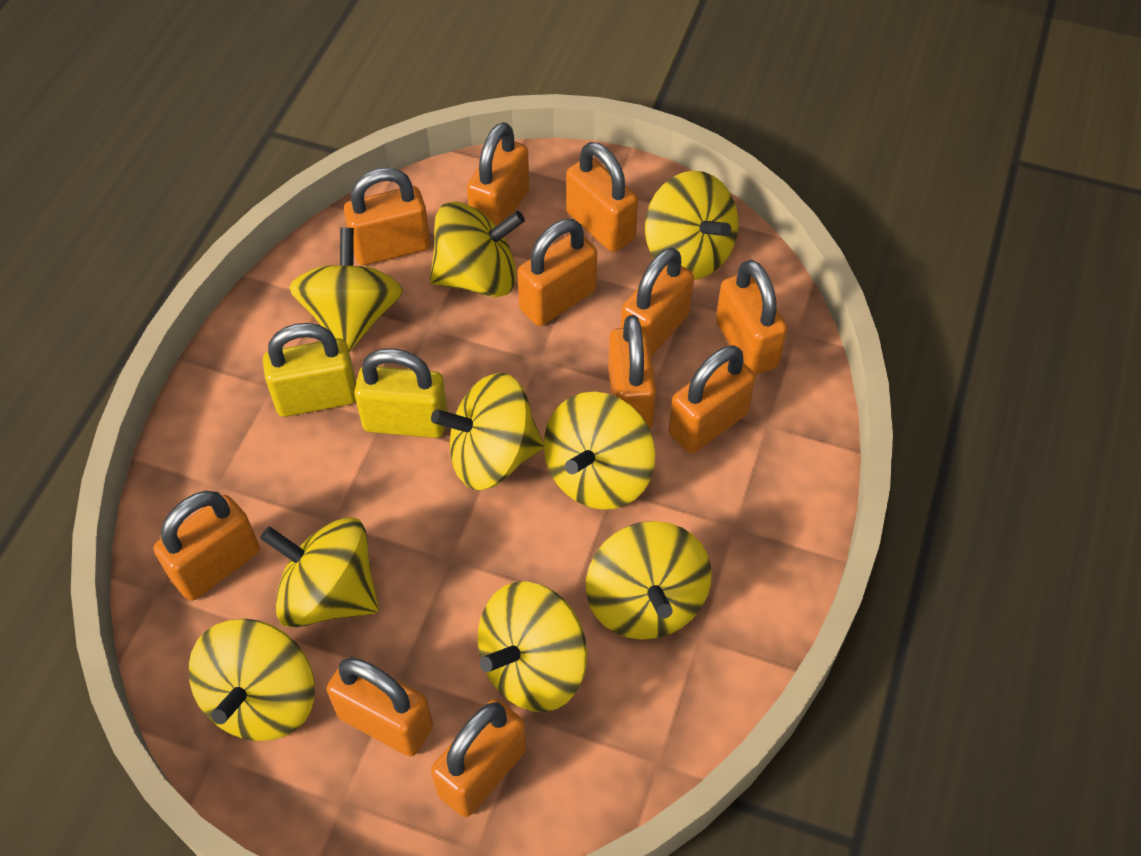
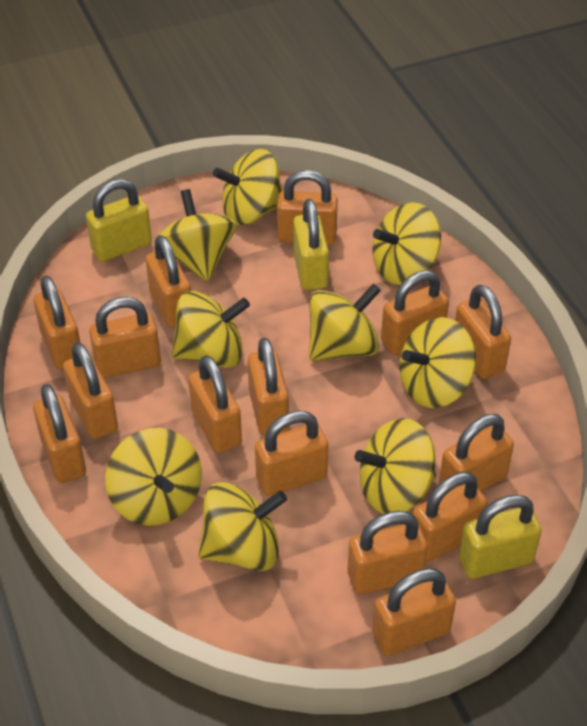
orange padlock: [153,491,260,601] [327,657,433,757] [344,168,430,266] [431,699,527,817] [467,122,529,226] [517,219,597,326] [566,142,638,252] [608,315,656,429] [621,248,694,356] [669,345,756,454] [716,259,788,375] = 11 -> [33,276,80,370] [33,384,86,483] [63,342,118,439] [89,297,161,378] [146,235,191,328] [188,355,242,453] [248,338,289,435] [255,411,329,496] [277,170,338,245] [347,511,428,594] [372,568,456,656] [381,270,449,355] [412,472,488,562] [439,414,514,491] [455,285,511,379] = 15
yellow padlock: [263,323,356,417] [354,348,448,438] = 2 -> [86,179,152,261] [293,199,329,290] [459,495,542,579] = 3

